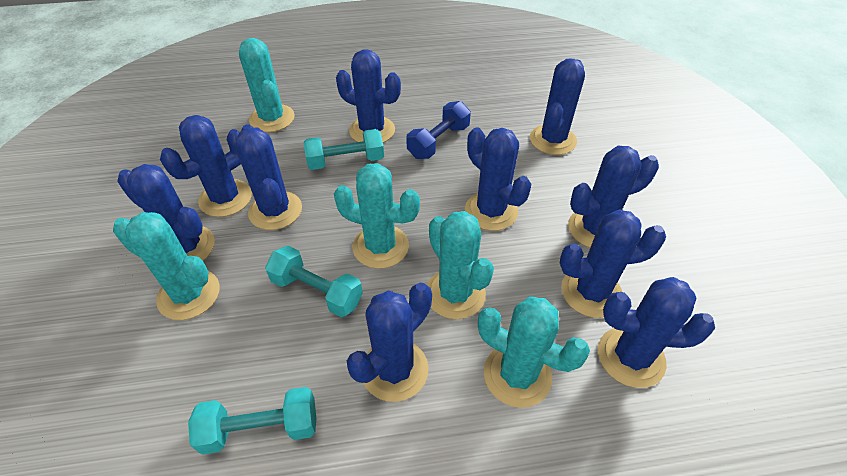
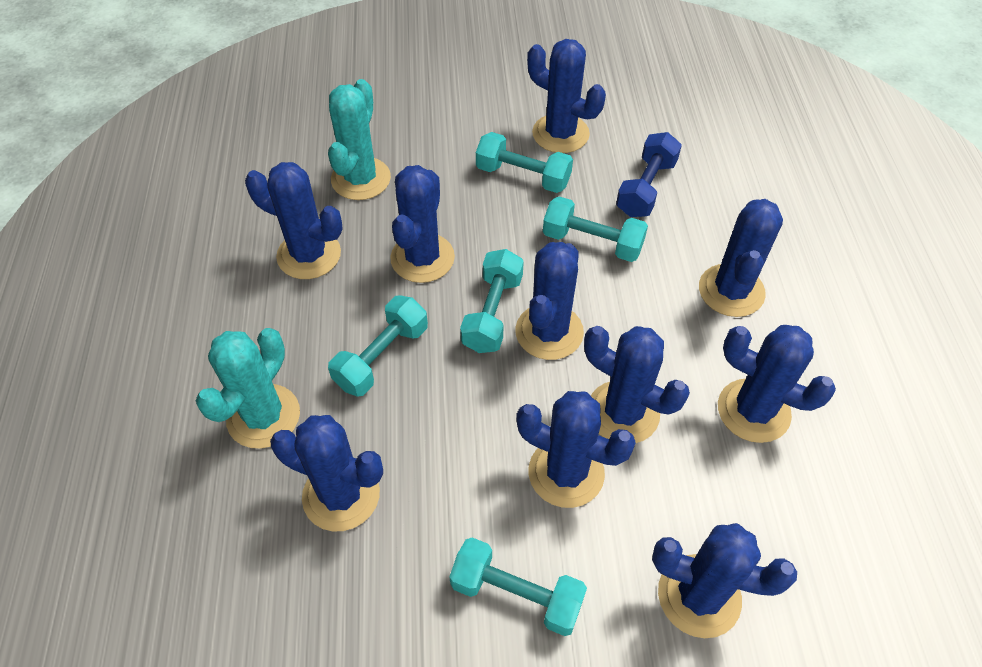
turquoise cactus: [113,212,220,320] [239,38,295,132] [334,163,420,269] [427,211,494,319] [478,297,590,408] = 5 -> [196,328,300,449] [328,79,391,200] = 2
turquoise dumbbell: [188,387,316,455] [265,246,363,317] [304,129,384,170] = 3 -> [328,295,428,397] [449,538,587,636] [460,249,524,353] [476,132,573,193] [543,196,648,262] = 5

